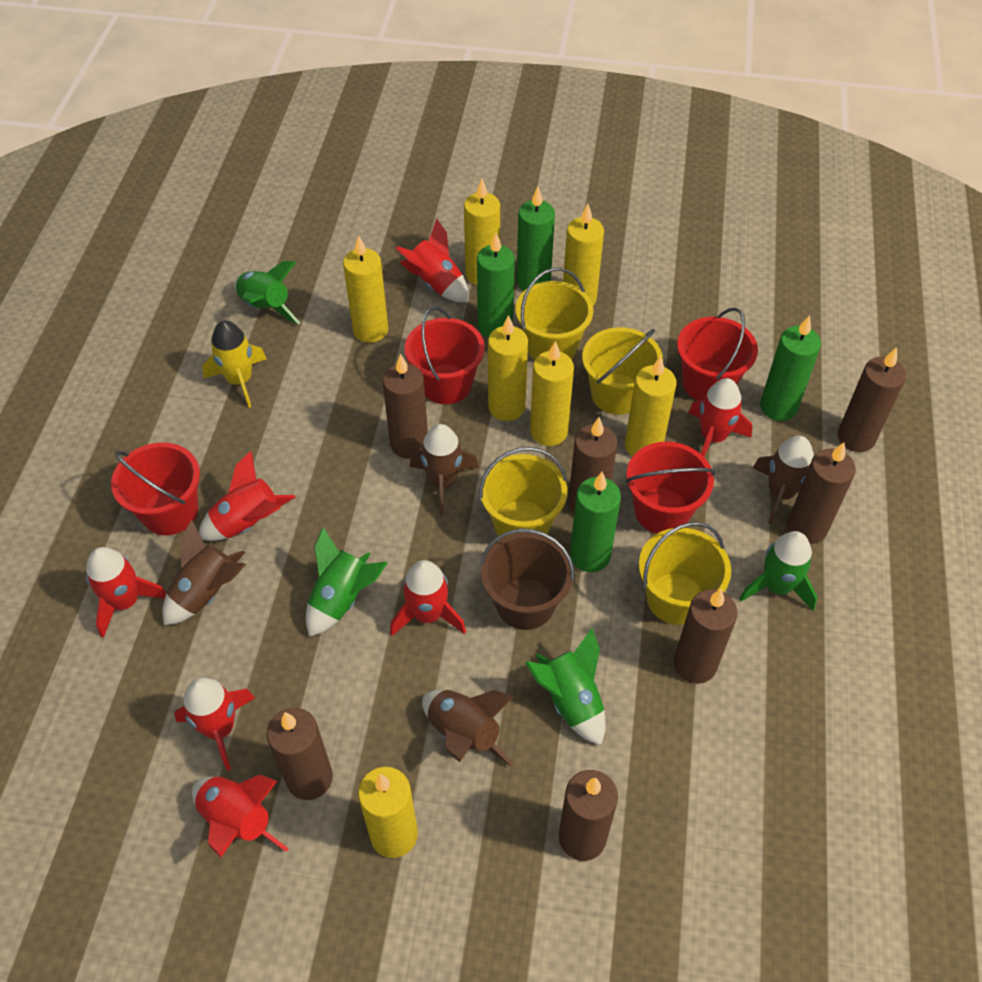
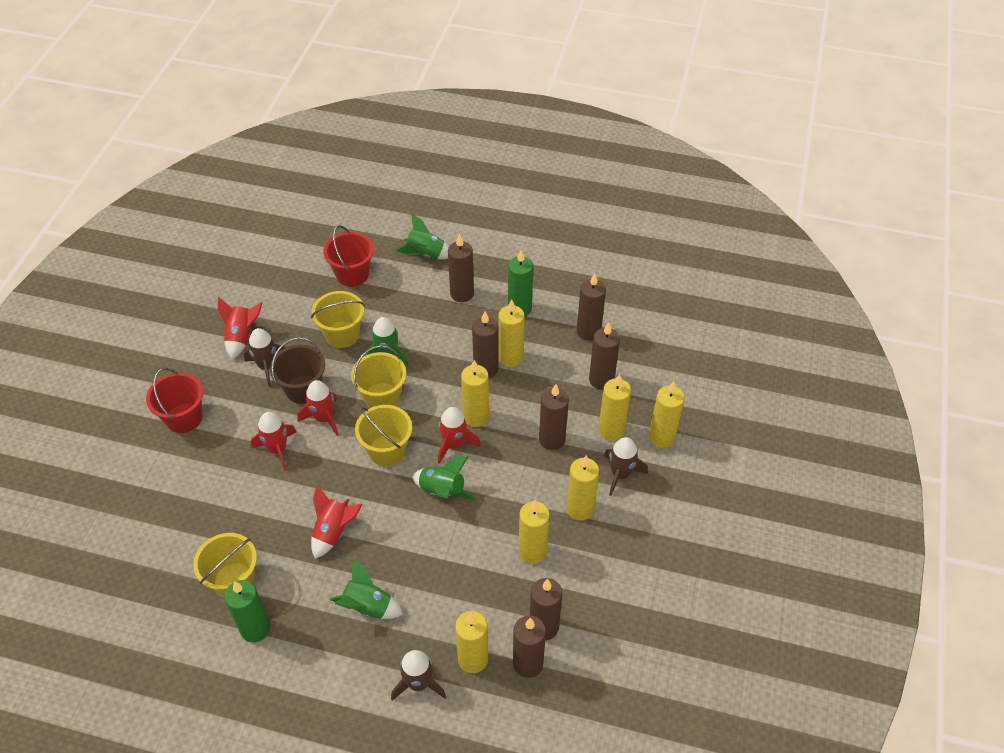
brown rocket: [162,520,246,625] [410,424,479,515] [422,690,514,767] [753,436,814,524] = 4 -> [244,328,286,387] [391,650,446,701] [604,437,648,496] = 3
green candle: [477,232,515,338] [517,187,555,291] [570,472,621,572] [760,315,821,421] = 4 -> [224,580,270,643] [508,250,533,317] = 2
red bucket: [111,442,200,535] [404,306,485,404] [625,442,716,534] [677,308,758,401] = 4 -> [146,368,203,433] [323,225,374,287] = 2
red rocket: [86,547,166,638] [174,678,255,771] [192,775,289,858] [199,451,295,541] [390,560,466,636] [396,218,469,302] [688,378,752,457] = 7 -> [218,297,262,359] [251,412,297,471] [297,380,339,436] [311,485,363,559] [438,407,481,464] = 5
yellow rocket: [202,320,267,408] = 1 -> none = 0

